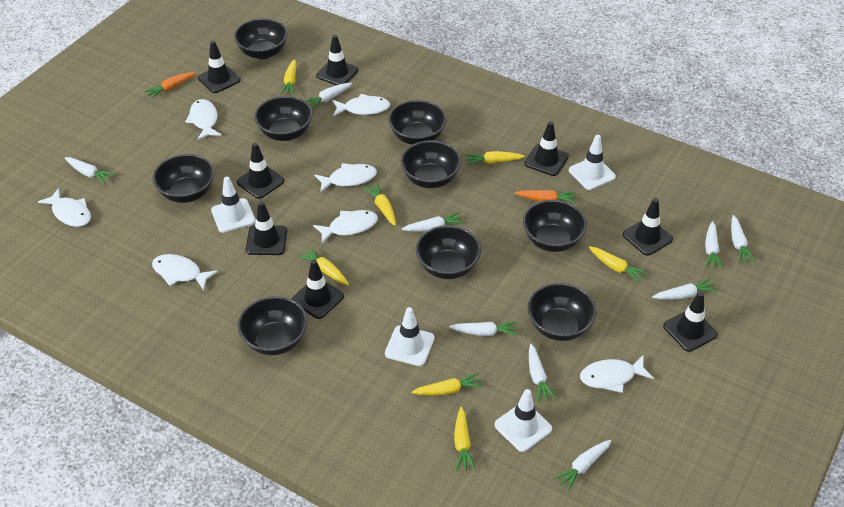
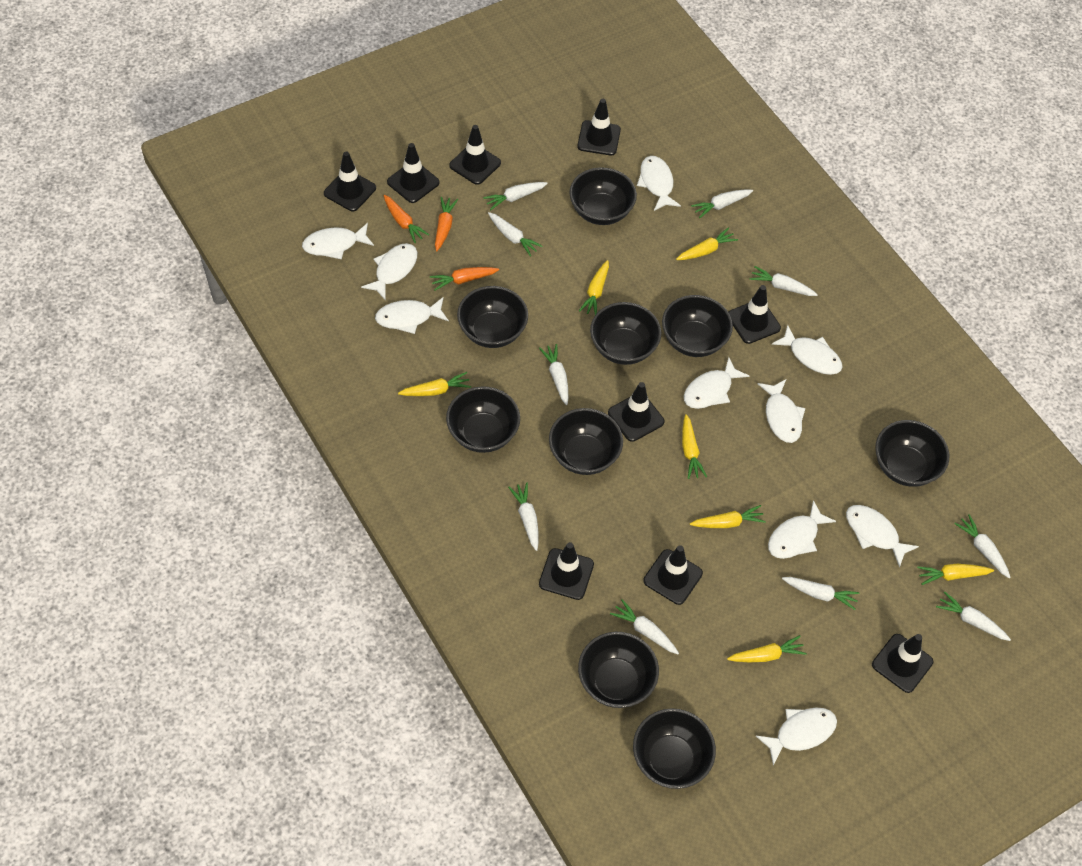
black traffic cone: [198,41,240,93] [237,143,284,199] [246,201,287,255] [292,259,344,319] [316,35,358,85] [524,121,569,176] [622,198,673,256] [663,292,718,352] = 8 -> [324,152,376,211] [387,143,440,203] [449,125,501,185] [539,542,594,600] [577,99,621,156] [608,382,664,442] [643,545,703,605] [729,285,781,344] [872,634,933,693] = 9
orange carrot: [144,72,196,99] [515,190,576,204] = 2 -> [383,195,429,243] [430,267,499,291] [435,197,458,251] = 3
white carrot: [65,157,115,184] [306,83,352,109] [402,212,465,232] [449,322,518,336] [529,344,556,402] [553,440,611,491] [652,278,718,300] [705,221,723,269] [731,215,756,263] = 9 -> [483,182,548,210] [488,212,543,257] [508,482,539,551] [539,344,568,405] [610,599,679,654] [691,189,753,218] [749,266,818,296] [782,577,859,610] [936,592,1011,641] [954,514,1011,579] = 10
white fish: [38,188,91,227] [152,254,218,291] [185,99,222,140] [313,210,378,243] [314,163,377,193] [333,94,390,116] [580,356,654,393] = 7 -> [302,223,374,260] [361,243,417,300] [375,297,449,334] [637,156,681,211] [684,357,749,409] [756,708,837,765] [758,379,805,443] [768,500,836,559] [772,325,843,375] [846,505,919,568] = 10
white traffic cone: [211,177,256,233] [385,307,434,366] [494,389,552,452] [569,135,616,190] = 4 -> none = 0

